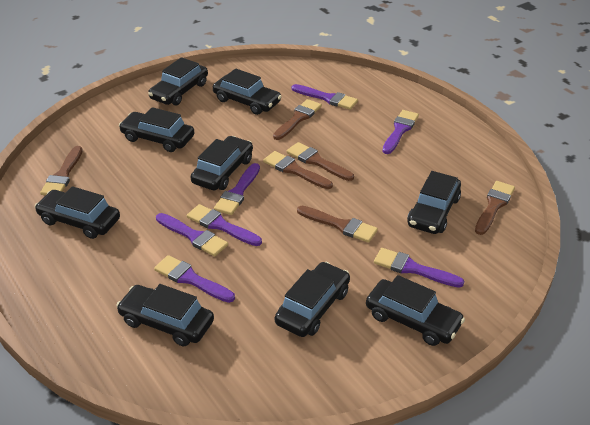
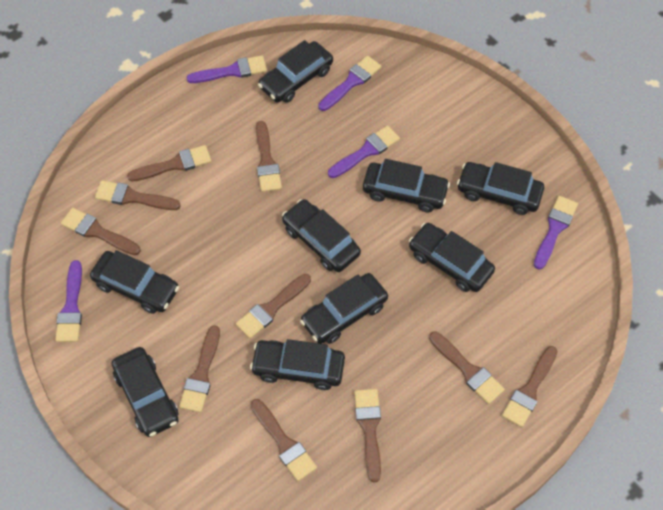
brown brush: [40,146,83,195] [263,151,333,189] [273,99,322,140] [286,142,354,181] [297,206,378,243] [475,181,515,235] = 6 -> [61,208,141,255] [95,180,181,210] [127,145,211,182] [179,325,220,413] [236,274,311,339] [251,399,317,481] [256,121,282,192] [354,389,381,482] [429,332,505,404] [502,346,558,427] = 10
purple brush: [154,255,235,303] [156,213,228,257] [187,204,262,246] [214,163,260,215] [292,84,358,110] [374,248,464,288] [382,110,419,154] = 7 -> [55,260,82,342] [187,55,267,83] [318,56,381,111] [328,125,400,178] [534,196,578,269] = 5

